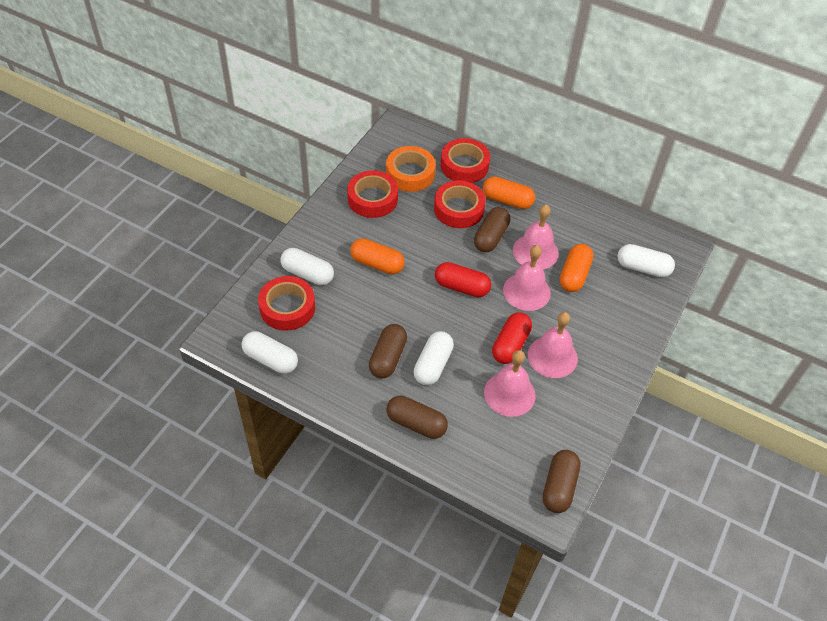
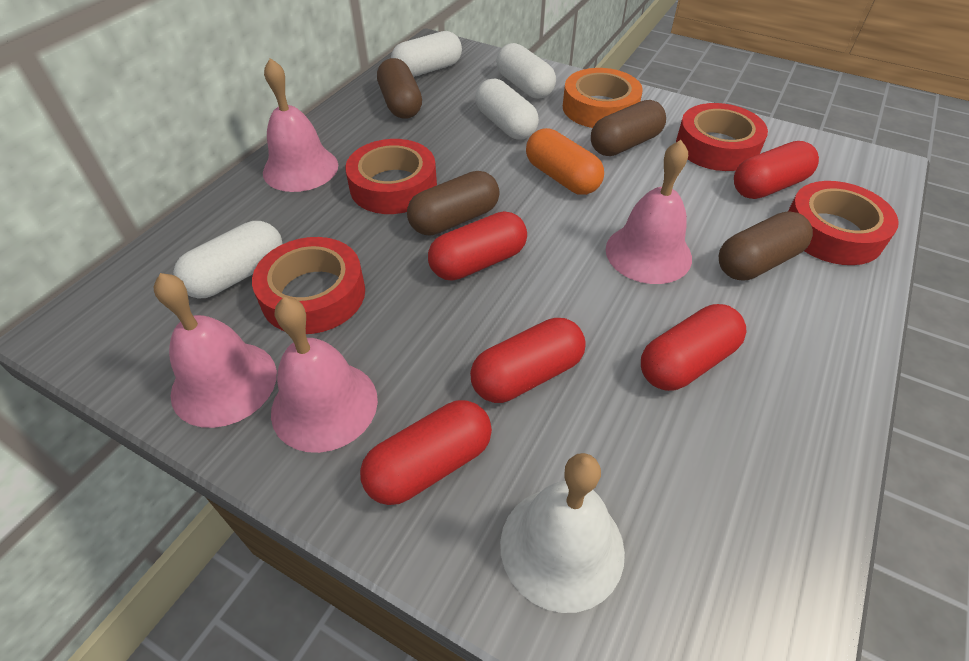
orange capsule: [350,238,405,274] [483,176,535,209] [560,244,593,292] = 3 -> [526,128,604,195] = 1
red capsule: [435,262,491,297] [492,312,532,364] = 2 -> [360,400,492,505] [428,211,527,281] [470,318,586,403] [641,304,747,391] [734,141,819,199] = 5
white bell: none = 0 -> [500,453,625,613] = 1

